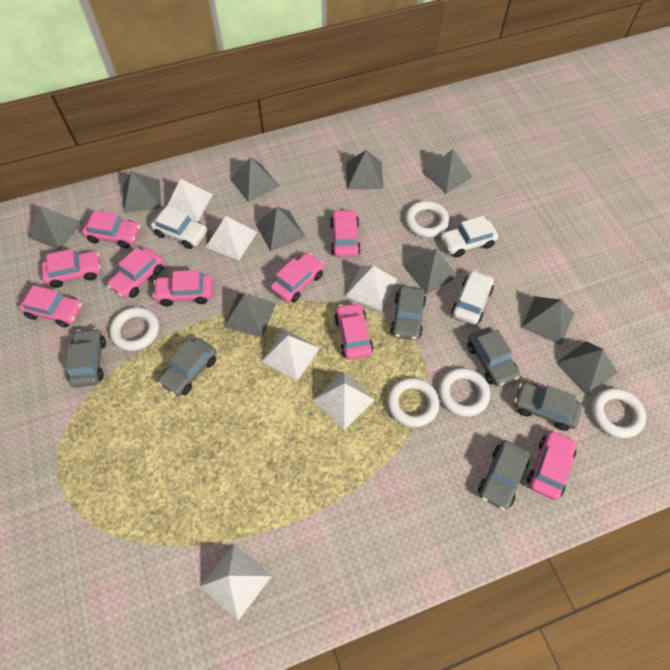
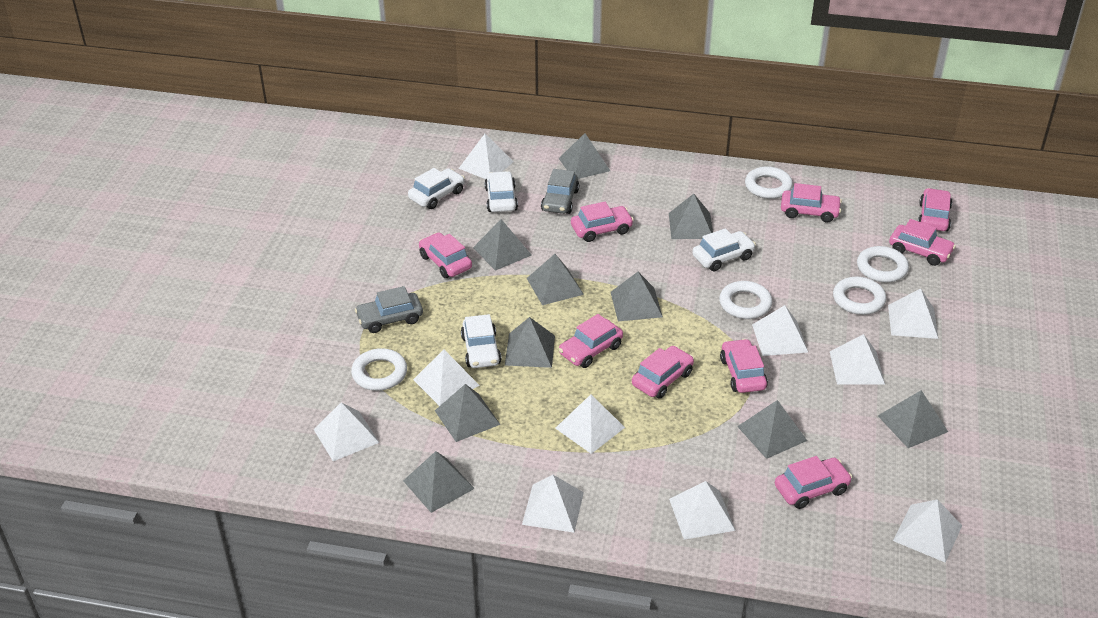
grey car: [66,328,106,387] [158,338,217,396] [390,286,426,340] [467,327,520,386] [478,440,530,510] [514,382,582,431] = 6 -> [355,286,423,333] [541,169,579,214] = 2
white car: [151,206,207,249] [441,216,499,257] [451,270,494,325] = 3 -> [408,168,465,209] [461,314,502,368] [484,171,518,212] [692,228,756,271] = 4
white pyramid: [167,179,213,222] [200,544,272,621] [206,216,257,260] [261,329,320,381] [313,372,375,430] [345,266,397,310] = 6 -> [314,402,379,461] [413,349,480,406] [459,134,514,179] [522,475,584,533] [555,395,625,454] [669,481,736,540] [752,305,808,356] [830,334,885,385] [888,288,938,339] [893,499,962,563] = 10

